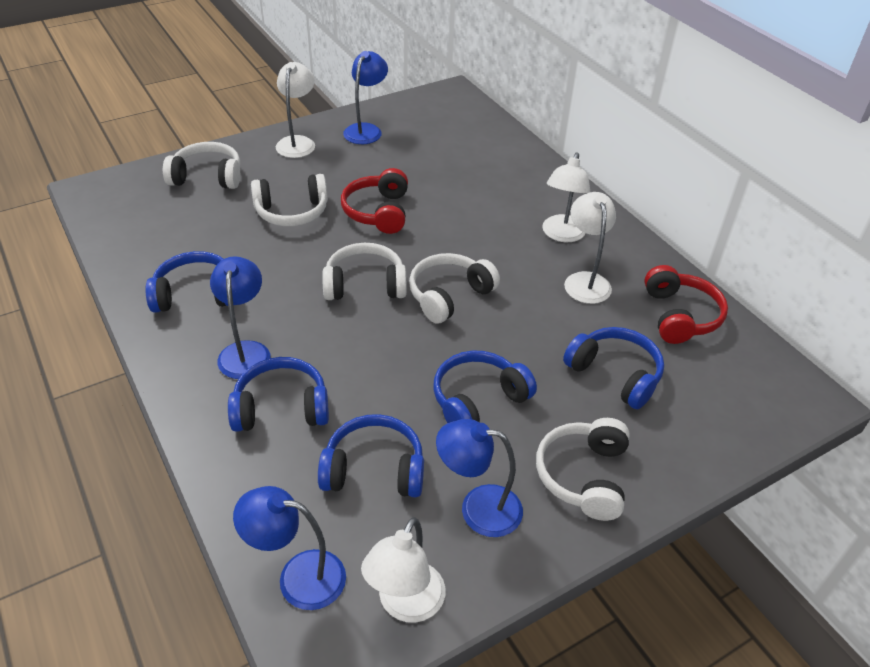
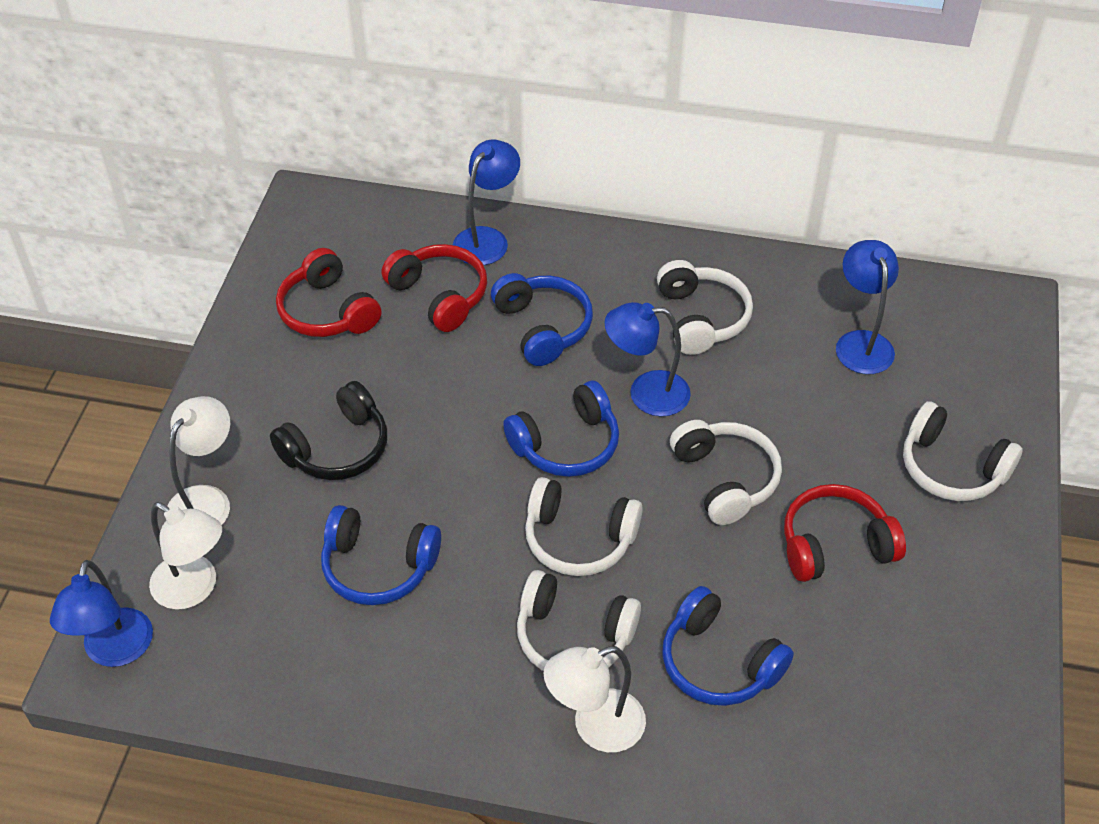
black headphones: none = 0 -> [270,381,387,480] = 1
blue headphones: [145,251,228,313] [228,357,329,432] [318,414,424,497] [433,350,537,423] [563,327,664,409] = 5 -> [321,505,441,605] [491,273,593,366] [503,381,619,477] [662,586,794,706] = 4
red headphones: [341,168,408,234] [644,265,728,344] = 2 -> [276,248,381,337] [381,244,487,332] [784,484,906,582] = 3
white lamp: [276,62,315,158] [361,517,445,623] [542,152,590,242] [564,192,616,304] = 4 -> [149,502,222,610] [167,396,230,525] [543,646,646,753] = 3

